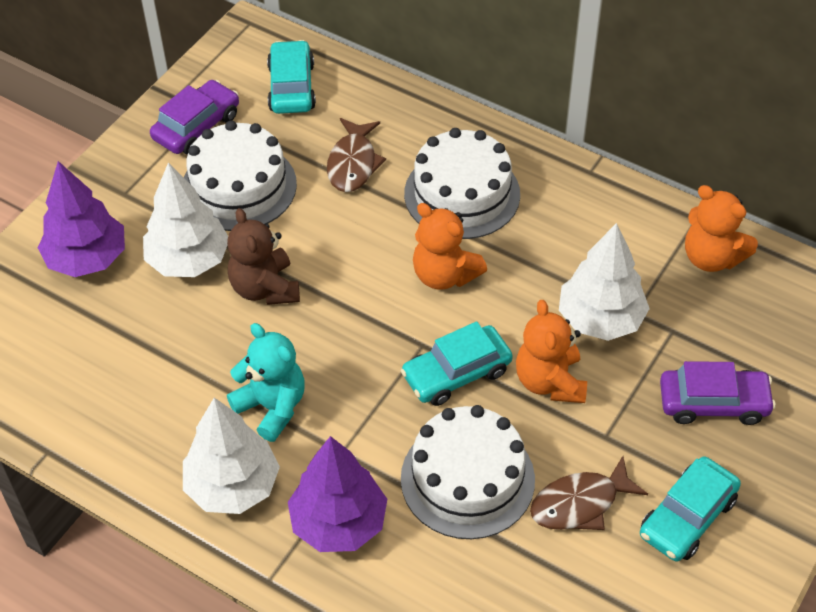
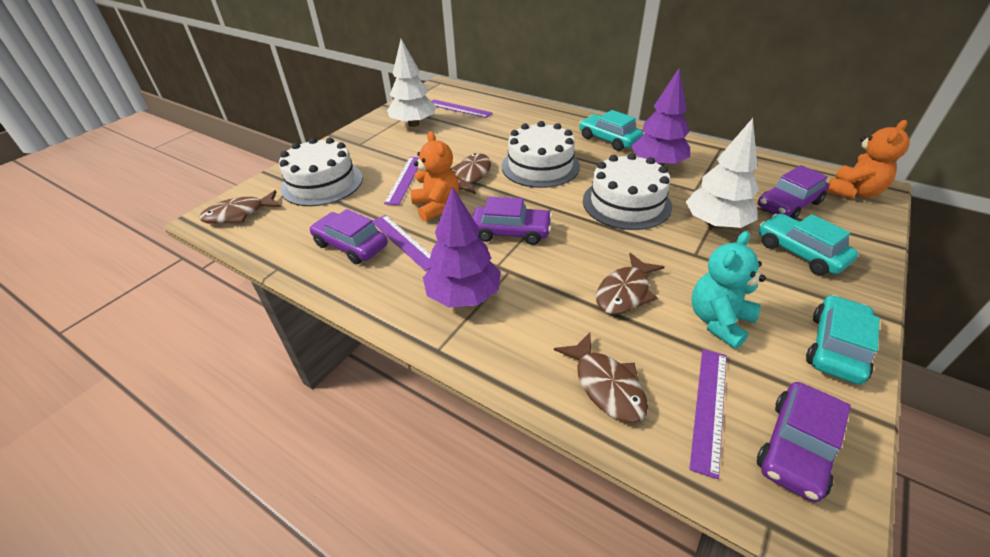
brown fish: [327,118,386,192] [530,456,648,530] = 2 -> [199,190,281,224] [450,153,491,194] [554,333,648,423] [596,253,665,315] = 4
brown teddy bear: [227,208,300,305] = 1 -> none = 0
orange teddy bear: [413,203,487,290] [516,300,587,403] [685,185,758,272] = 3 -> [410,131,459,222] [827,120,910,198] = 2
purple car: [150,80,239,155] [660,361,776,425] = 2 -> [310,209,388,265] [472,197,552,245] [757,382,851,502] [758,165,829,219] = 4
purple ruler: none = 0 -> [373,215,431,271] [384,157,419,205] [431,99,492,118] [689,349,727,479] = 4
white tree: [143,162,228,277] [183,398,280,514] [559,223,650,341] = 3 -> [387,39,436,127] [685,118,759,229] = 2

